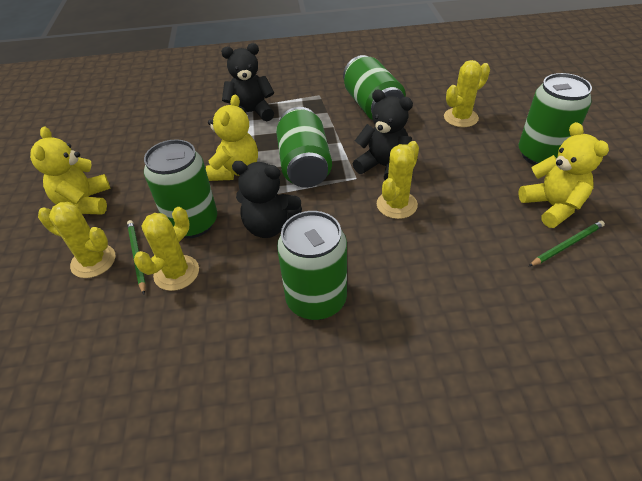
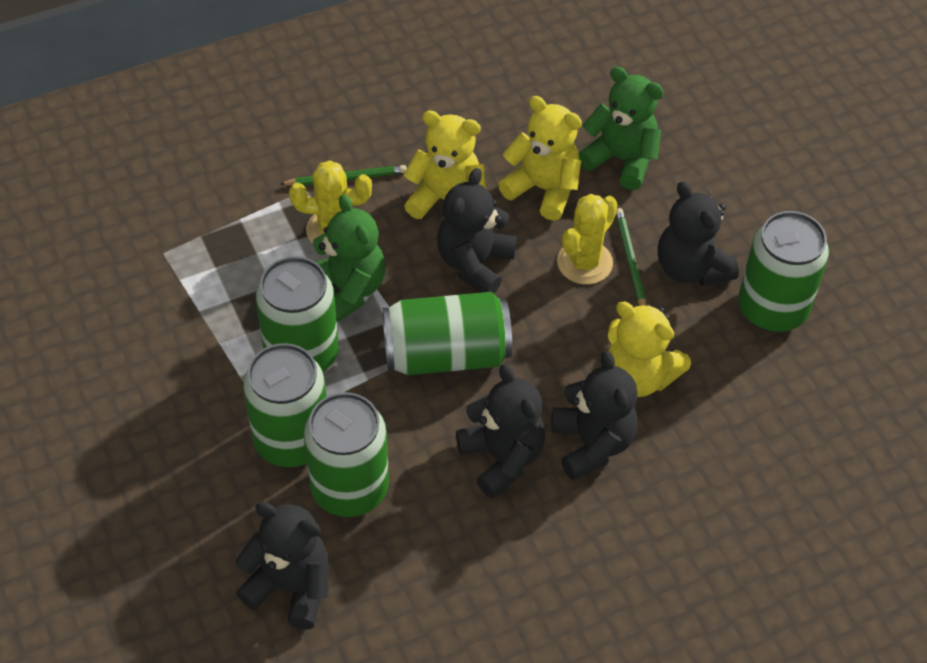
black teddy bear: [221,43,274,121] [232,161,302,238] [353,90,413,181] = 3 -> [236,502,329,630] [437,168,517,293] [456,364,545,498] [551,351,638,480] [658,181,739,286] = 5
green teddy bear: none = 0 -> [313,194,385,322] [579,67,664,190] = 2
yellow cactus: [38,202,115,278] [134,207,199,291] [377,141,419,219] [444,60,490,127] = 4 -> [289,161,372,243] [557,194,618,284] = 2

